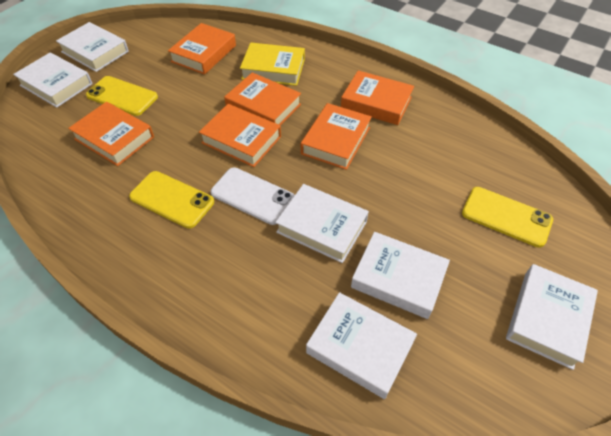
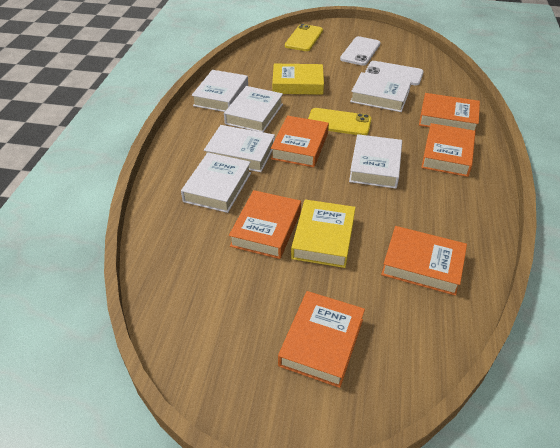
white phone: [210,167,295,225] = 1 -> [340,36,381,66] [365,61,424,85] = 2
yellow book: [240,43,305,86] = 1 -> [272,64,324,95] [291,199,356,268] = 2
yellow phone: [86,76,158,116] [129,171,214,229] [462,187,553,248] = 3 -> [285,24,323,51] [308,108,372,135] = 2

